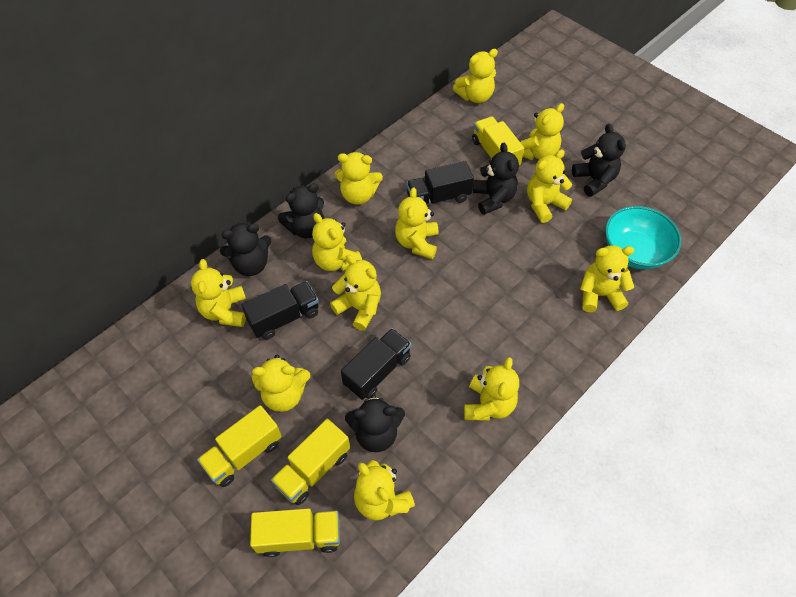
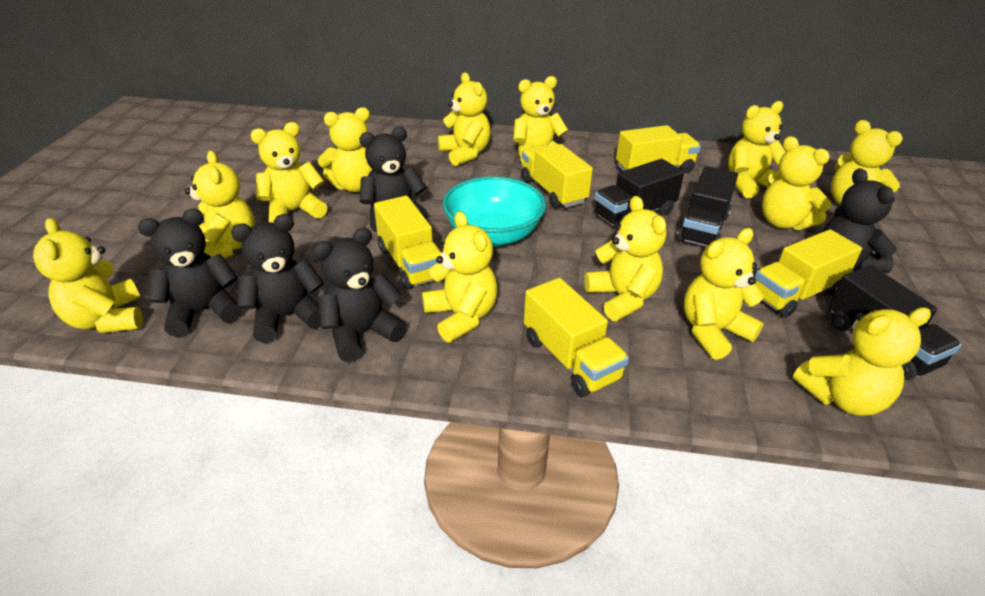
yellow teddy bear: [191,259,246,327] [252,355,310,412] [312,213,362,271] [330,255,381,331] [335,152,383,205] [354,460,415,521] [395,187,438,259] [453,49,498,103] [464,357,519,421] [520,103,564,160] [527,149,572,223] [580,245,634,312] = 12 -> [33,218,143,333] [185,150,255,258] [251,122,327,223] [318,107,372,192] [422,211,498,343] [438,72,491,166] [513,76,568,165] [584,196,667,321] [684,228,764,360] [728,101,786,198] [762,136,831,230] [793,307,931,416] [831,120,903,205] = 13
yellow truck: [197,405,282,487] [250,508,340,557] [271,419,350,505] [472,116,524,165] = 4 -> [374,195,441,290] [521,144,593,208] [524,278,629,397] [616,125,701,173] [755,229,862,318] = 5

